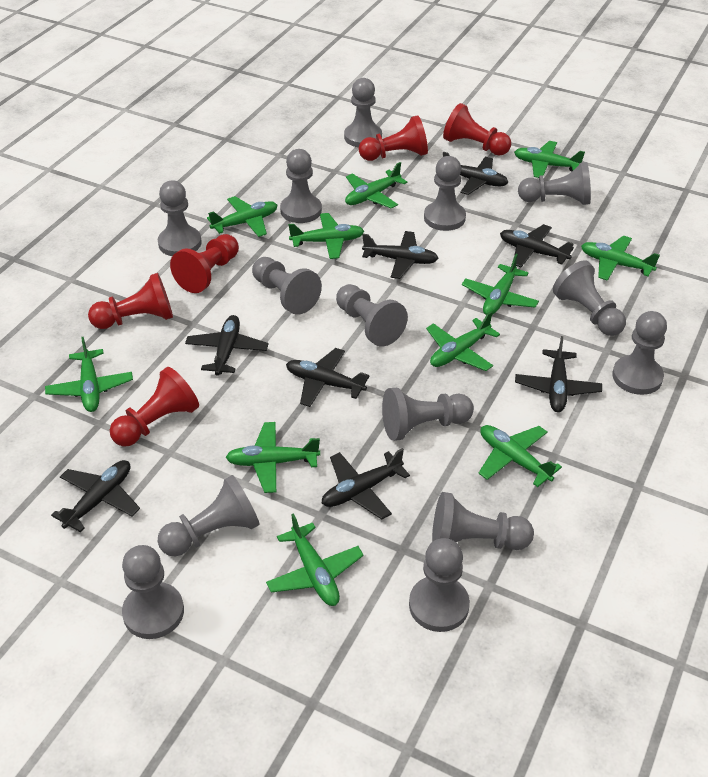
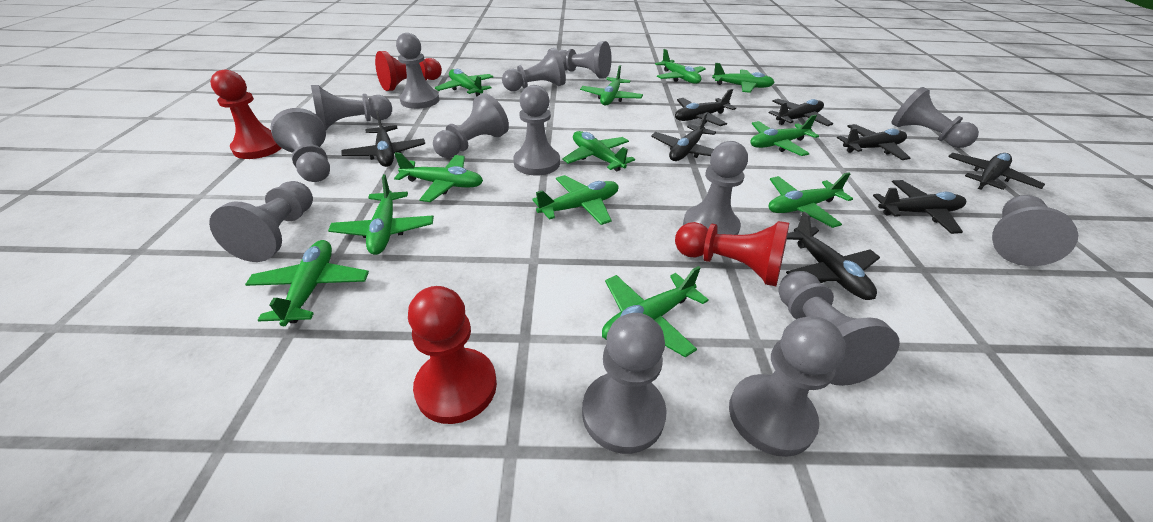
green plane: [45,337,133,412] [207,196,278,237] [226,422,320,493] [266,513,364,606] [288,213,364,259] [345,162,407,209] [426,311,500,371] [462,254,539,315] [478,425,562,487] [514,141,585,178] [581,236,660,281] = 11 -> [245,240,369,326] [328,174,434,255] [394,152,483,202] [435,69,493,96] [532,175,619,225] [562,131,635,171] [580,65,643,106] [602,266,708,358] [655,49,706,84] [712,63,775,93] [750,115,819,156] [769,173,853,228] = 12
red pawn: [88,273,173,329] [110,367,199,446] [170,234,239,293] [359,115,428,161] [443,103,511,156] = 5 -> [210,70,281,159] [375,51,442,91] [408,286,497,424] [675,221,789,286] = 4

